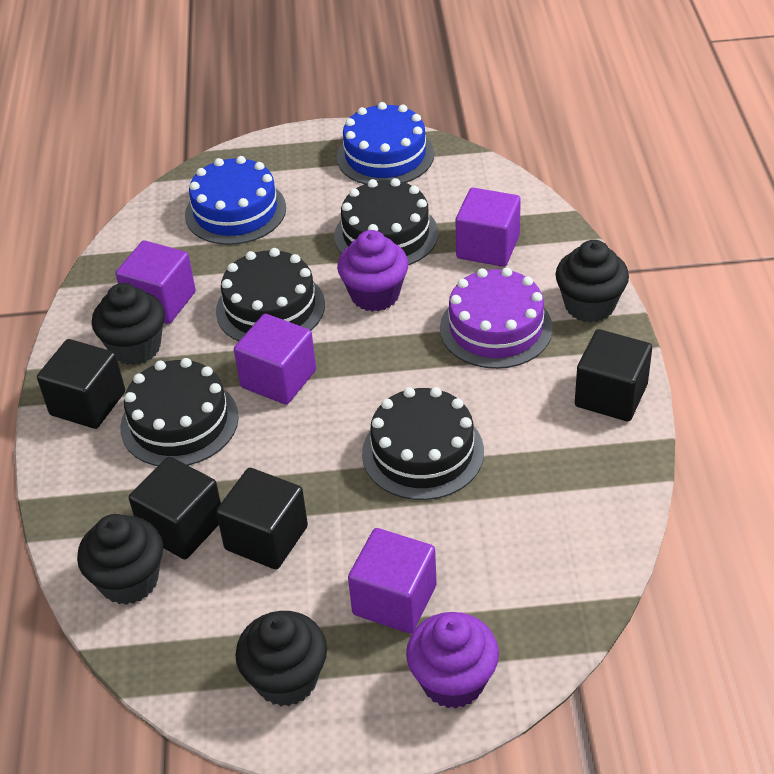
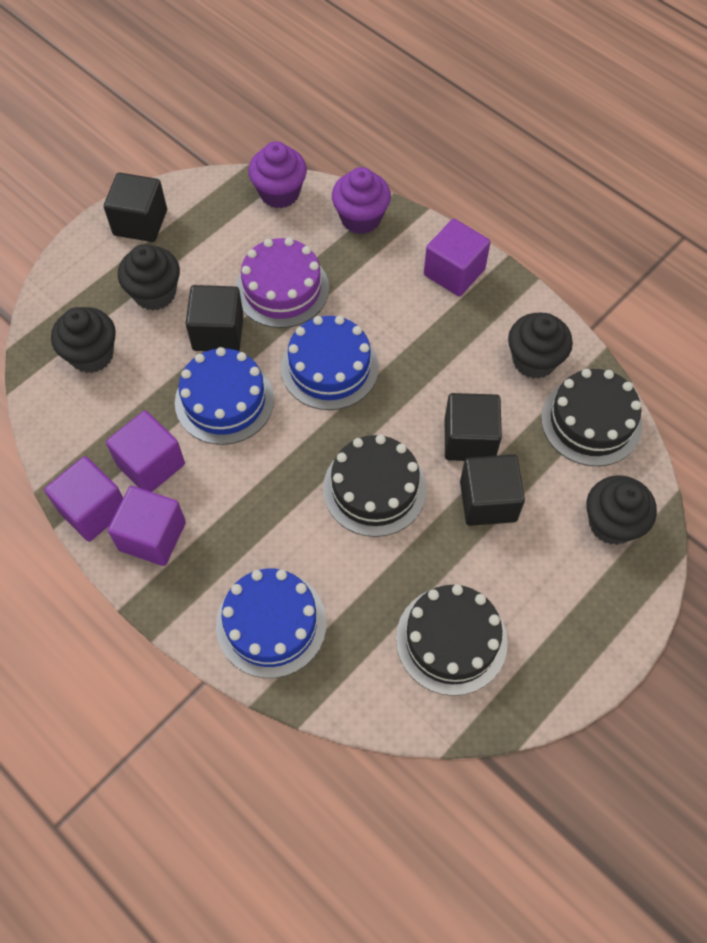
black cake: [120,358,239,466] [216,248,325,341] [334,178,438,265] [362,387,484,500] = 4 -> [323,435,427,537] [396,584,508,696] [541,369,642,466] = 3
blue cake: [185,156,286,245] [337,102,434,184] = 2 -> [175,347,274,445] [216,569,327,678] [281,316,379,410] = 3

